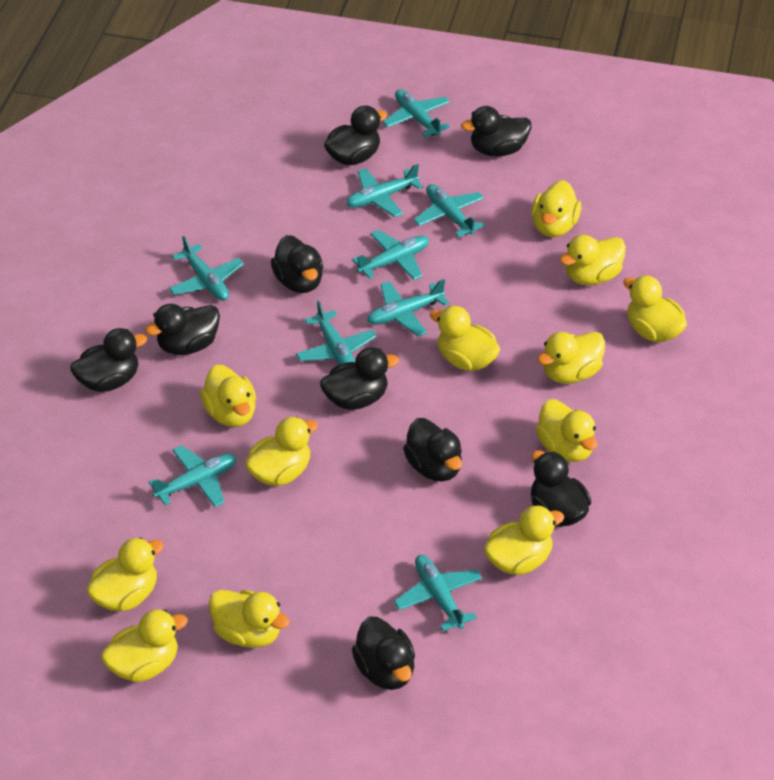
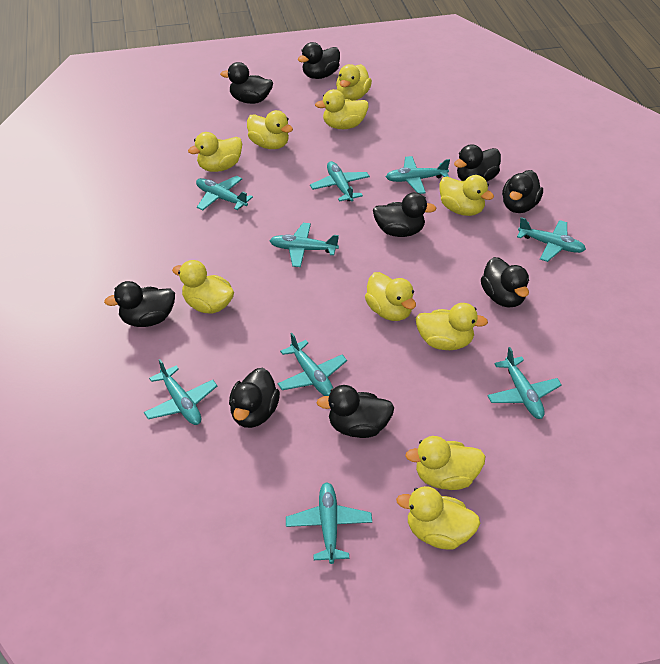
yellow duck: [86,537,164,611] [101,609,188,682] [200,364,256,427] [209,590,290,648] [245,416,318,486] [430,306,500,371] [484,506,564,575] [531,180,581,237] [536,399,598,462] [537,331,605,384] [559,235,626,285] [623,275,687,342] = 12 -> [172,260,234,314] [188,132,242,172] [247,110,293,149] [315,89,368,129] [336,64,372,101] [365,272,416,321] [396,486,480,549] [405,436,485,490] [416,303,488,350] [439,175,494,216] = 10

